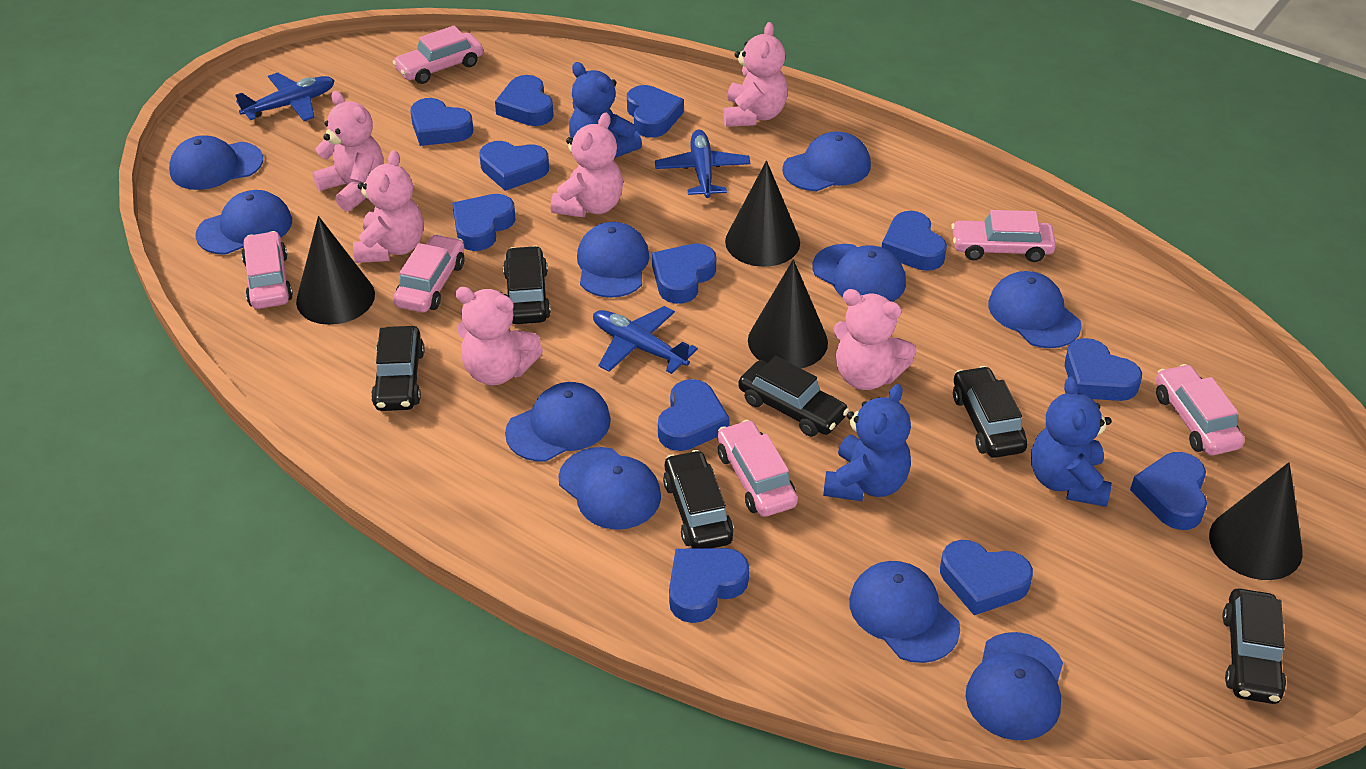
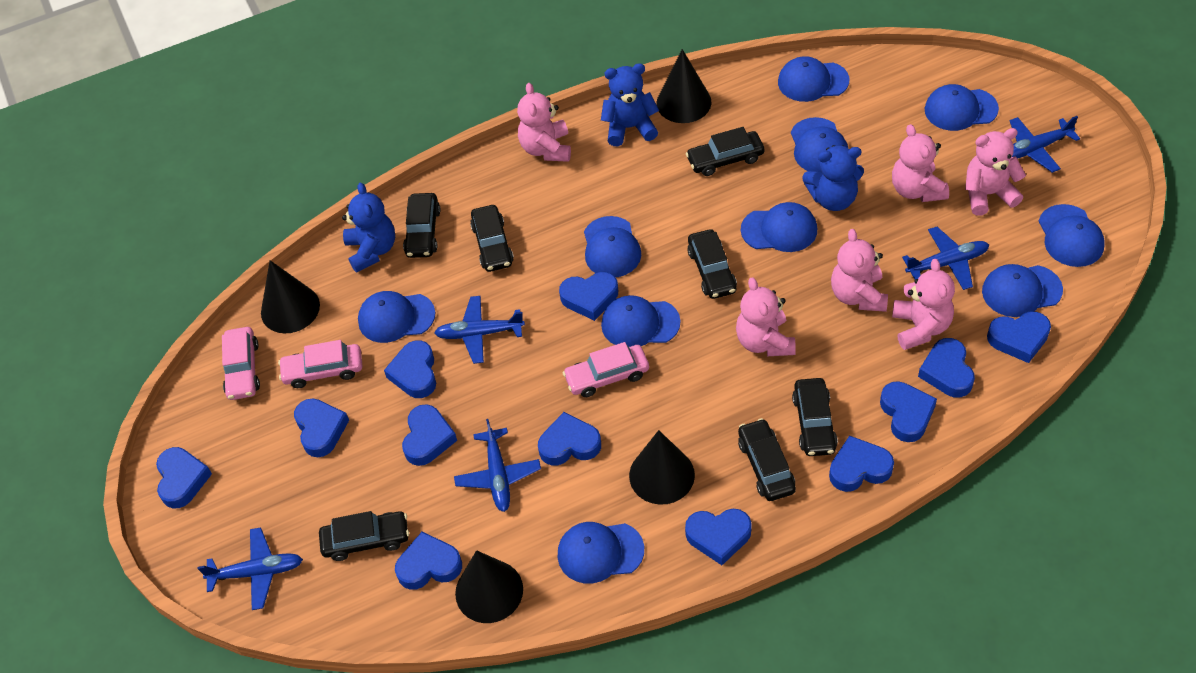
black car: [371,326,425,411] [503,246,551,324] [663,450,734,549] [739,356,849,437] [953,366,1028,458] [1222,589,1286,704] = 6 -> [319,511,409,561] [403,193,440,258] [470,205,514,272] [686,127,764,176] [687,229,737,299] [738,418,796,501] [792,378,838,456] = 7
blue plane: [236,73,335,121] [593,306,698,374] [655,130,750,198] = 3 -> [198,527,303,610] [434,296,525,364] [454,419,541,512] [902,227,989,290] [1010,116,1080,173] = 5
pink car: [241,231,293,309] [393,25,483,84] [393,234,464,312] [717,420,798,517] [951,210,1056,262] [1156,364,1245,455] = 6 -> [222,327,260,400] [278,340,362,388] [563,342,649,397] = 3

